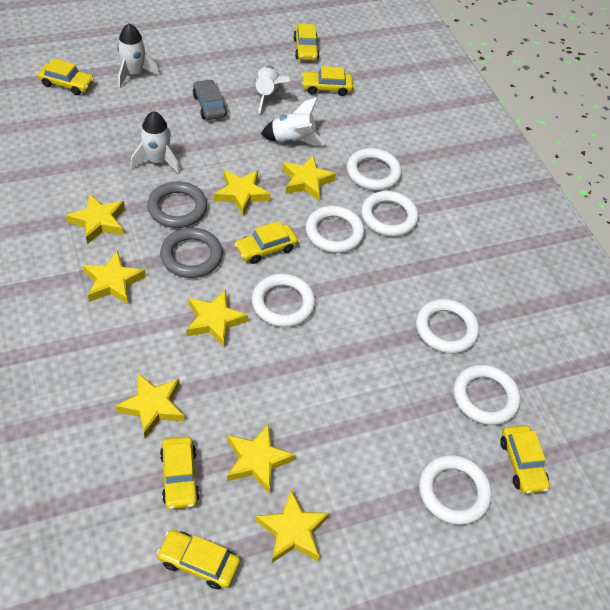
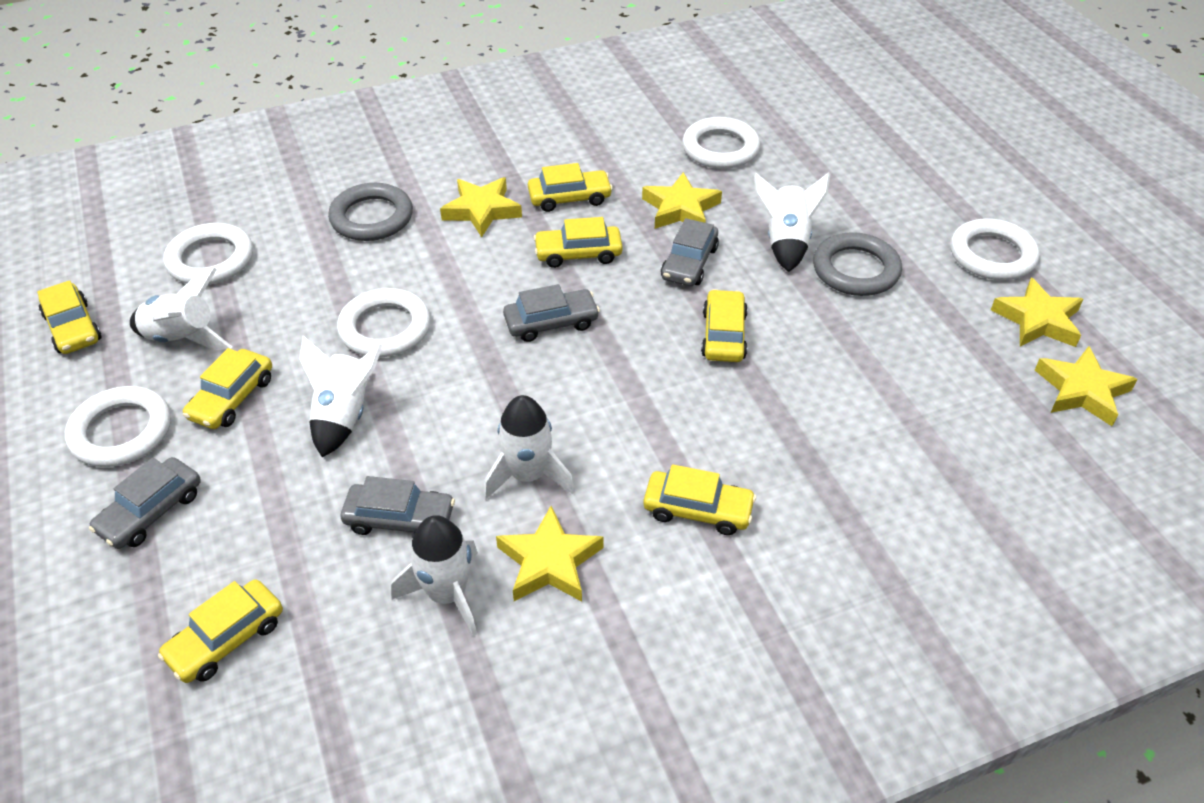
grey car: [193,79,227,120] = 1 -> [89,457,201,549] [341,476,455,535] [503,284,600,342] [661,218,719,286] = 4
white ring: [251,273,316,327] [306,206,365,253] [347,148,402,191] [361,191,419,237] [416,299,479,354] [419,454,492,525] [453,364,521,425] = 7 -> [65,386,171,467] [164,223,253,285] [337,288,431,357] [682,117,760,169] [950,218,1040,280] = 5
white rocket: [117,23,160,88] [131,111,180,174] [244,66,290,113] [261,97,327,146] = 4 -> [130,268,232,349] [299,336,383,457] [391,515,478,636] [483,395,575,500] [754,172,831,272] = 5
yellow star: [66,194,125,244] [83,250,146,304] [115,373,184,438] [186,290,248,347] [214,170,271,215] [227,424,295,493] [255,490,330,563] [282,155,336,201] = 8 -> [440,177,522,237] [496,506,603,602] [642,172,722,229] [991,278,1083,347] [1035,346,1138,426] = 5

